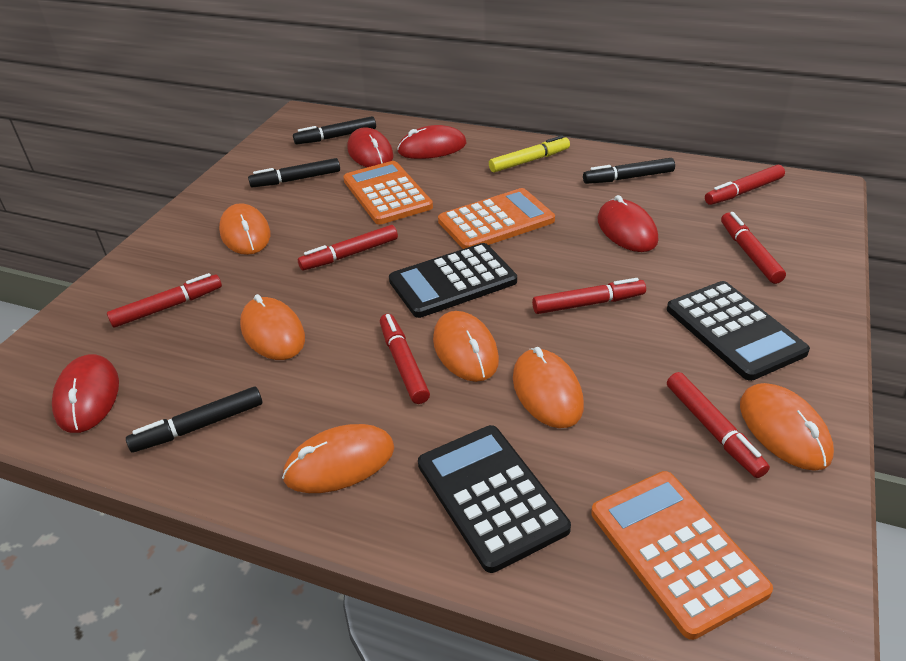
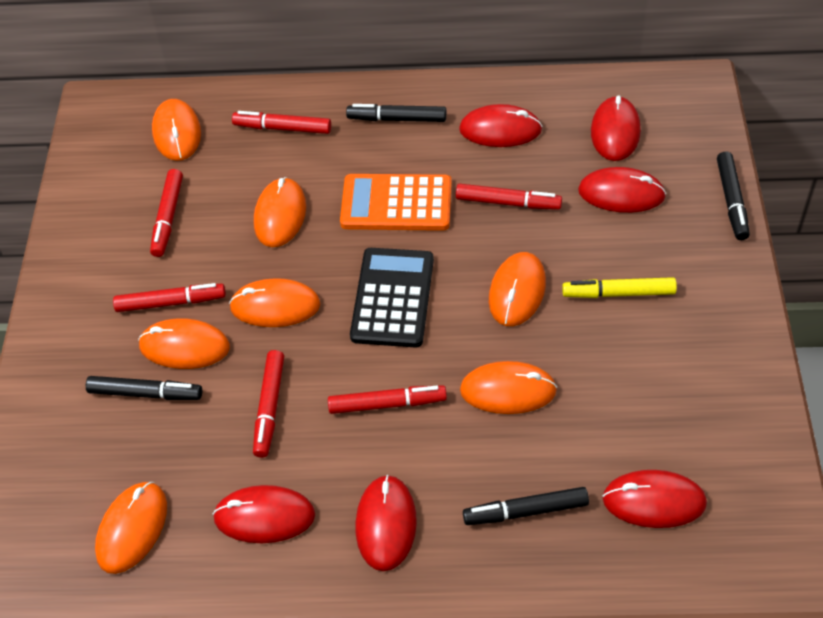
black calculator: [389,243,517,318] [418,425,571,573] [667,281,810,381] = 3 -> [350,248,434,348] = 1
orange calculator: [343,161,433,224] [438,188,555,249] [591,471,773,640] = 3 -> [340,174,452,231] = 1
orange mouse: [219,203,270,255] [240,294,305,360] [282,424,394,493] [433,311,499,382] [513,347,584,428] [740,383,834,470] = 6 -> [95,482,167,574] [138,318,230,369] [152,99,201,161] [229,278,320,327] [254,177,306,247] [460,361,557,414] [489,252,546,326] = 7
red marker: [107,273,222,328] [298,225,398,270] [380,314,430,404] [532,278,646,314] [667,372,770,478] [705,165,785,205] [721,212,786,284] = 7 -> [113,283,226,312] [150,169,183,257] [232,111,331,134] [253,350,284,458] [328,385,447,414] [456,184,562,210] = 6
red mouse: [52,354,119,433] [347,127,394,167] [397,125,466,159] [597,195,658,252] = 4 -> [212,485,315,543] [355,475,417,571] [459,104,542,147] [578,167,666,213] [591,96,641,161] [602,470,707,528] = 6

